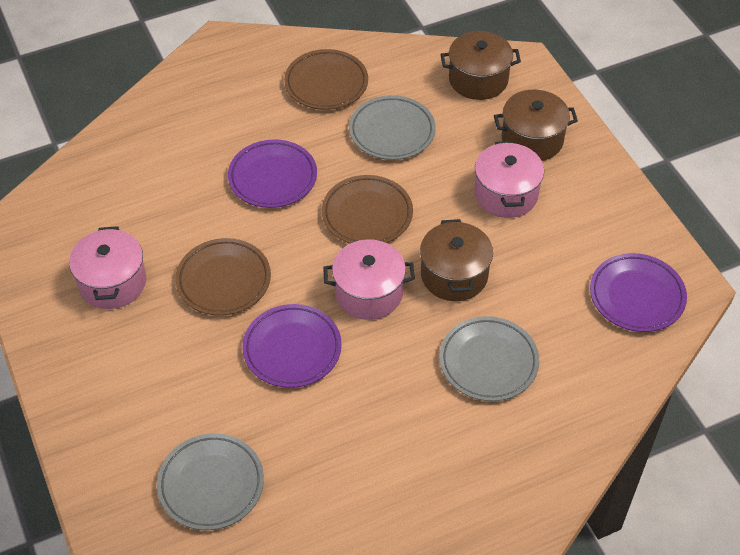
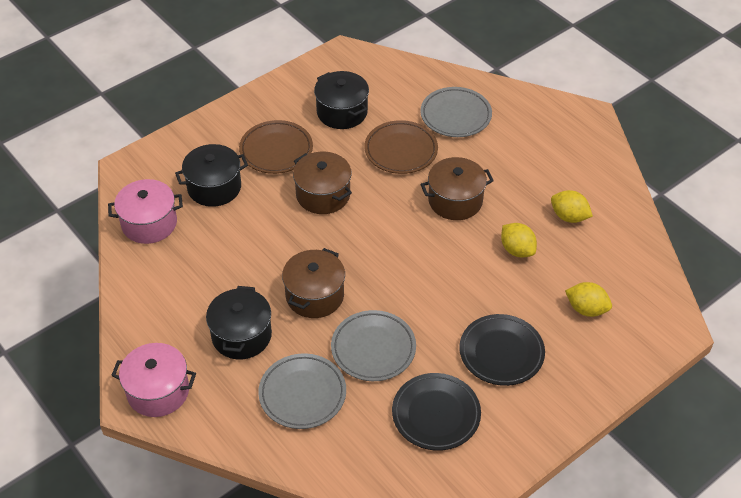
black plate: none = 0 -> [392,373,481,451] [459,314,545,386] = 2
black pot: none = 0 -> [175,144,248,207] [206,286,272,359] [314,71,369,129] = 3
brown plate: [175,238,271,316] [284,49,368,110] [322,175,413,244] = 3 -> [239,120,313,174] [364,120,438,174] = 2
pink pot: [69,226,146,309] [323,239,415,320] [474,141,544,218] = 3 -> [108,179,183,244] [111,343,196,417] = 2
purple plate: [228,139,317,208] [242,304,342,388] [590,253,687,332] = 3 -> none = 0
yellow lemon: none = 0 -> [501,223,537,258] [551,190,593,223] [565,282,612,317] = 3

